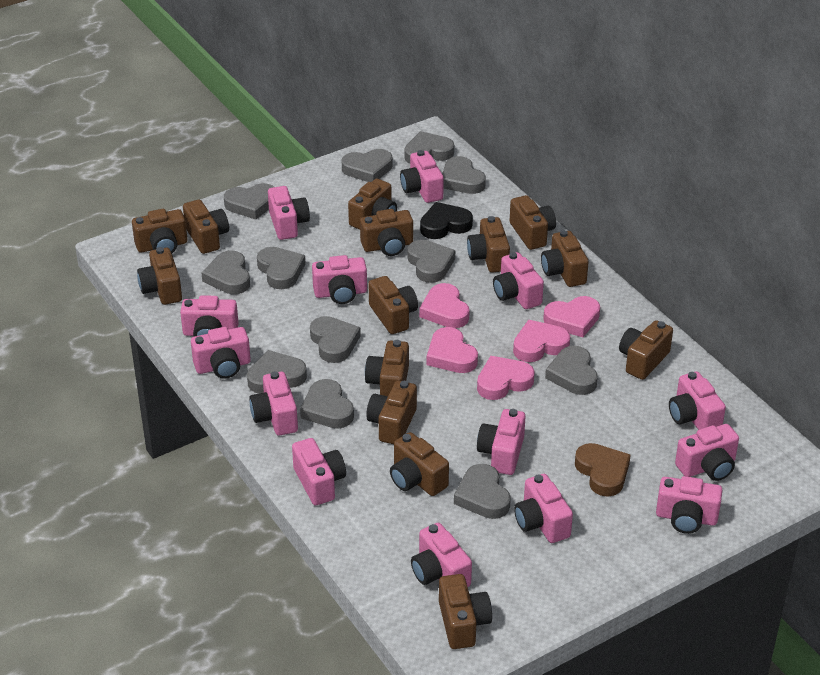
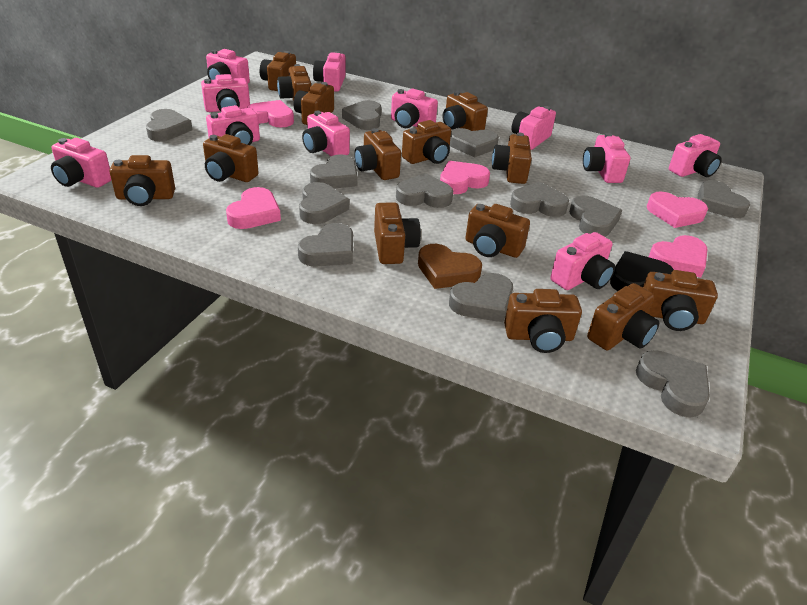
pink camera: [180,295,239,337] [191,327,251,379] [249,371,298,436] [268,186,310,240] [292,438,346,505] [312,255,367,304] [400,150,444,203] [411,523,472,587] [477,409,526,475] [493,252,544,309] [514,474,573,543] [656,476,722,534] [669,371,726,430] [675,424,739,481] = 14 -> [51,138,111,188] [201,74,250,112] [206,49,250,83] [206,105,260,145] [302,111,350,156] [313,51,345,92] [391,89,438,128] [511,106,556,150] [551,232,615,290] [583,133,630,183] [669,134,722,177] = 11

